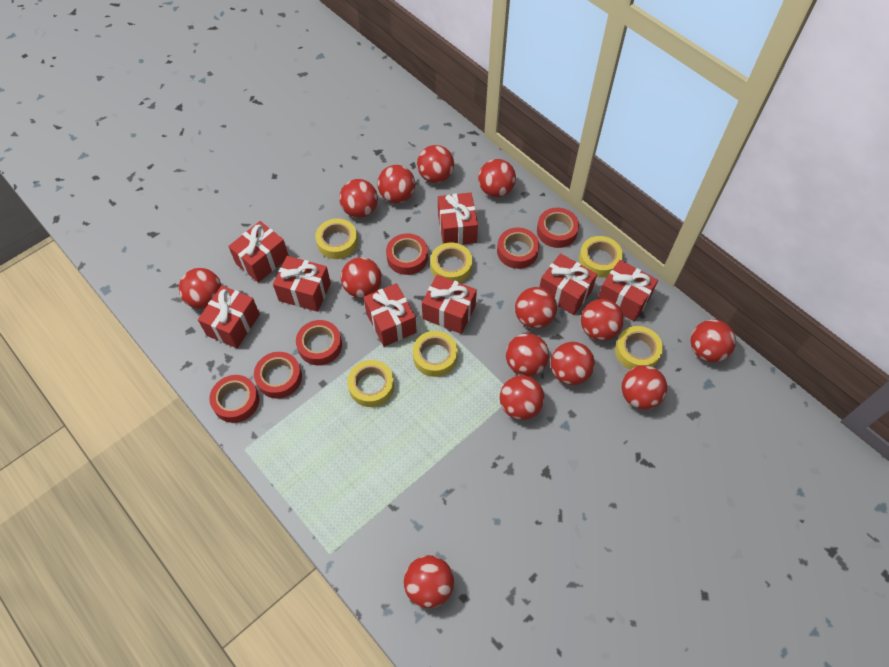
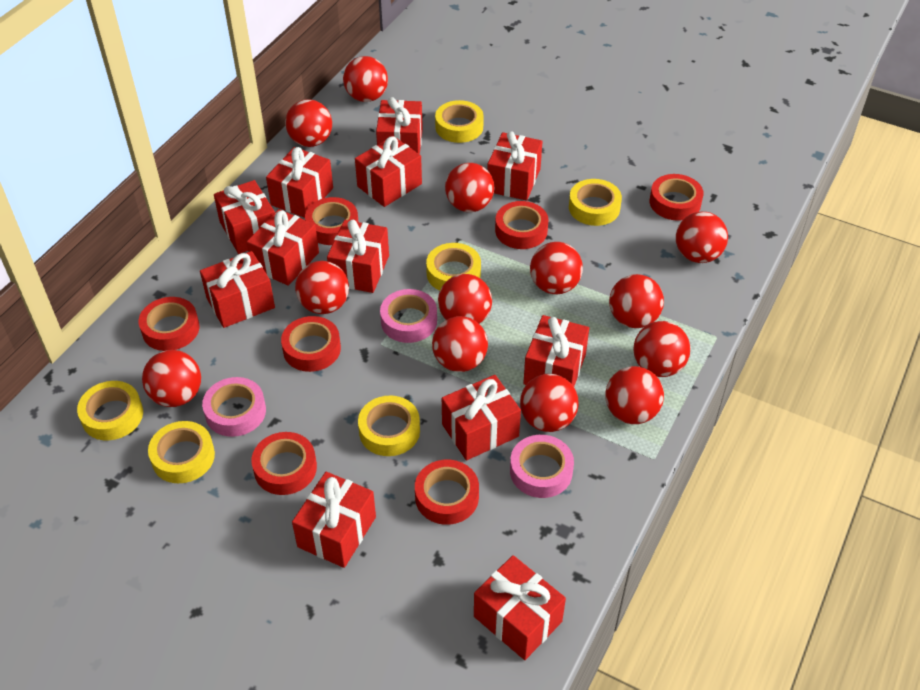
pink tape: none = 0 -> [202,377,266,437] [380,289,437,343] [510,435,574,498] = 3
red ball: [179,268,222,309] [339,179,378,218] [341,257,382,298] [377,165,415,203] [404,555,454,608] [417,145,454,183] [478,159,516,197] [500,375,544,420] [506,333,549,376] [515,287,557,329] [551,342,595,385] [581,299,624,341] [622,365,667,410] [690,320,736,362] = 14 -> [142,350,201,407] [285,99,332,147] [295,261,349,314] [343,56,388,102] [432,316,488,372] [438,274,492,324] [445,163,494,212] [520,374,579,432] [530,242,583,294] [605,366,664,424] [609,274,664,328] [634,321,690,377] [676,212,728,263] = 13
red gift: [198,286,260,348] [228,221,289,283] [273,256,331,312] [363,283,417,347] [422,275,477,334] [438,193,478,245] [540,253,597,315] [598,260,658,322] = 8 -> [200,251,275,328] [214,180,275,254] [247,209,319,286] [266,147,333,218] [292,472,376,568] [327,220,389,293] [355,136,422,207] [376,97,423,154] [442,375,521,460] [474,555,566,660] [487,131,542,201] [523,315,589,387] = 12
red tape: [209,375,259,423] [254,352,302,399] [296,320,342,365] [386,233,428,275] [497,228,539,269] [537,208,579,248] = 6 -> [139,297,200,351] [251,432,317,495] [281,316,341,372] [305,197,358,245] [415,460,479,525] [495,201,548,249] [650,174,704,221] = 7

